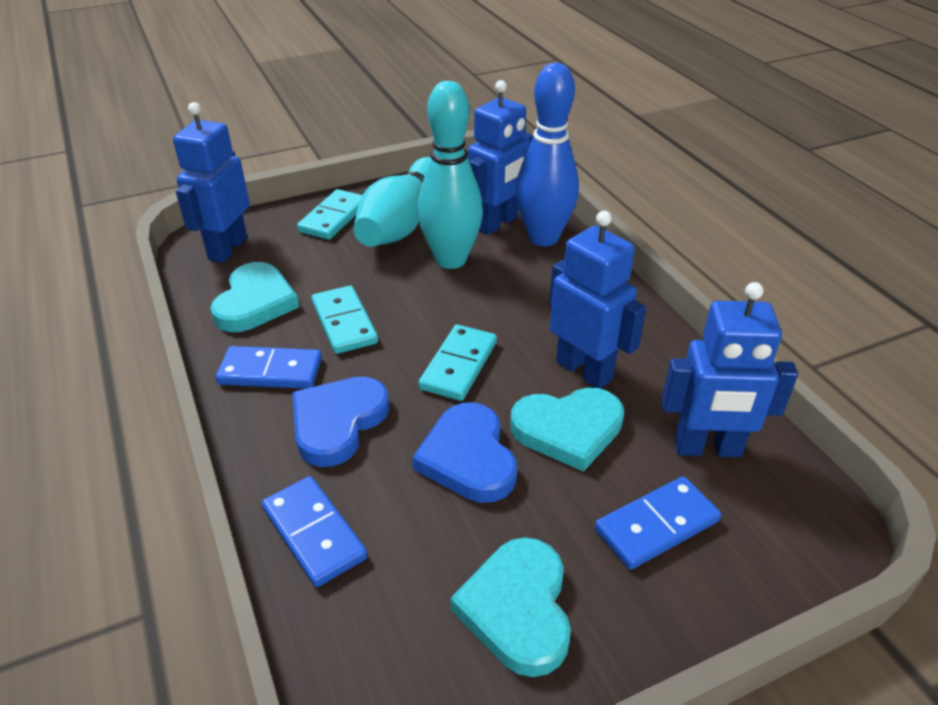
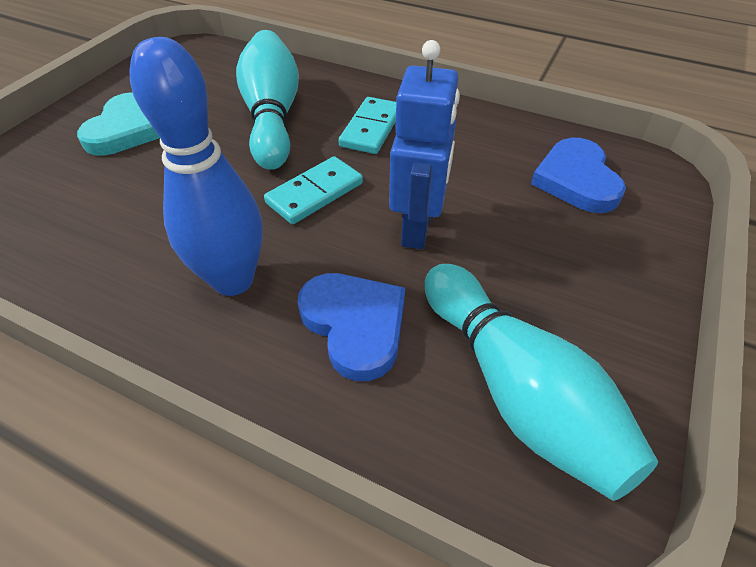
blue domino: [216,346,322,389] [262,476,368,587] [595,476,721,570] = 3 -> none = 0
blue robot: [173,102,250,263] [468,80,533,235] [549,211,646,389] [661,282,798,457] = 4 -> [389,40,460,249] = 1
turquoise domino: [297,189,362,240] [311,286,378,354] [418,324,497,401] = 3 -> [264,156,363,224] [339,97,396,154] = 2
turquoise heart: [210,262,299,332] [450,537,571,677] [510,388,624,472] = 3 -> [77,92,160,156] = 1

